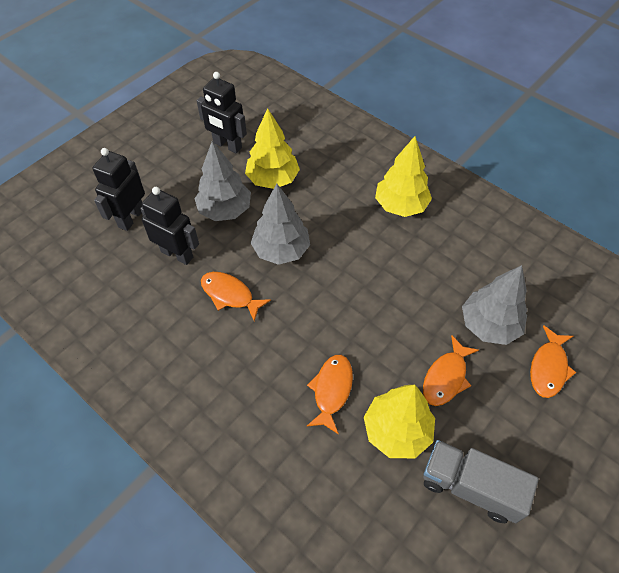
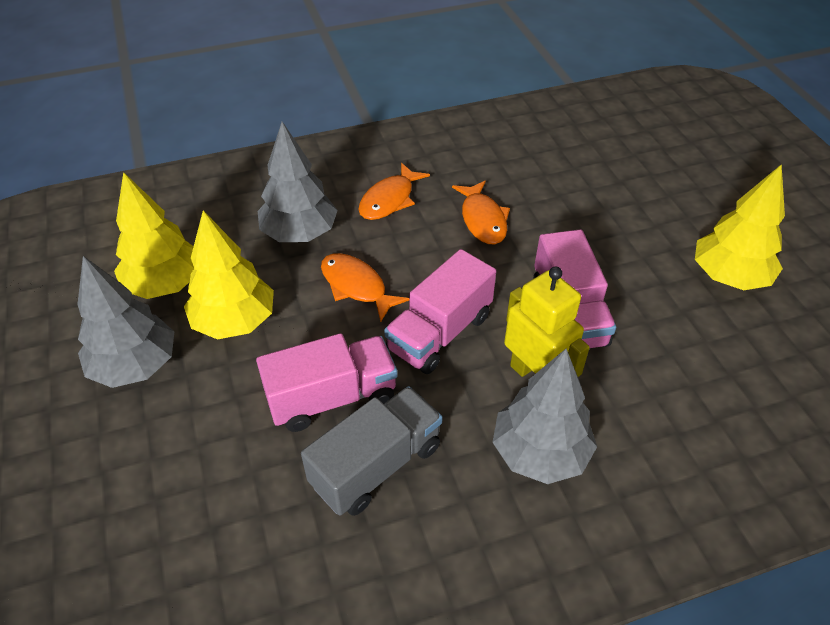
black robot: [92,148,145,231] [140,187,199,265] [197,72,247,154] = 3 -> none = 0
orange fish: [201,272,271,321] [306,355,353,435] [423,335,479,406] [530,325,576,398] = 4 -> [321,253,409,322] [358,163,430,220] [452,181,510,244] = 3
pink truck: none = 0 -> [256,333,398,432] [384,249,496,374] [533,229,616,348] = 3
yellow robot: none = 0 -> [504,266,590,377] = 1

